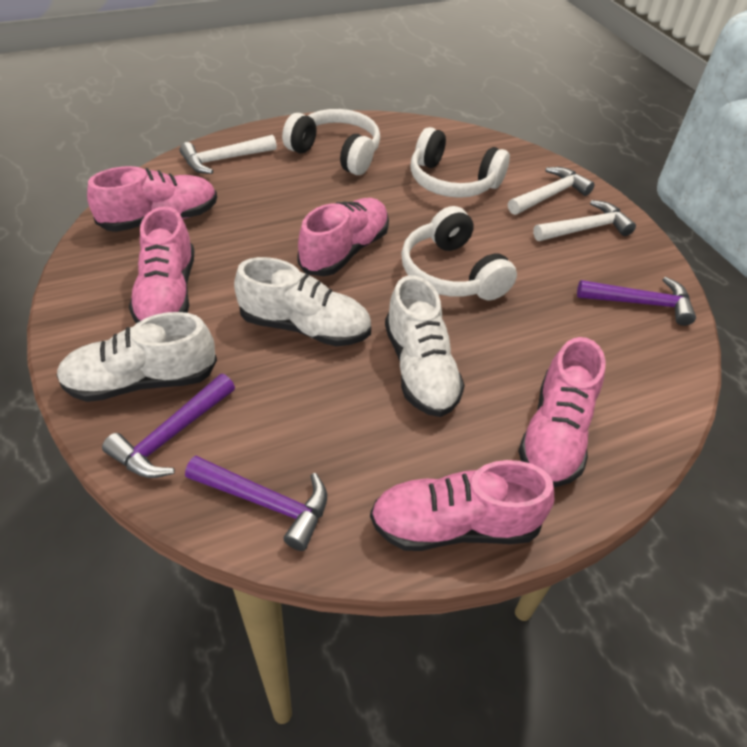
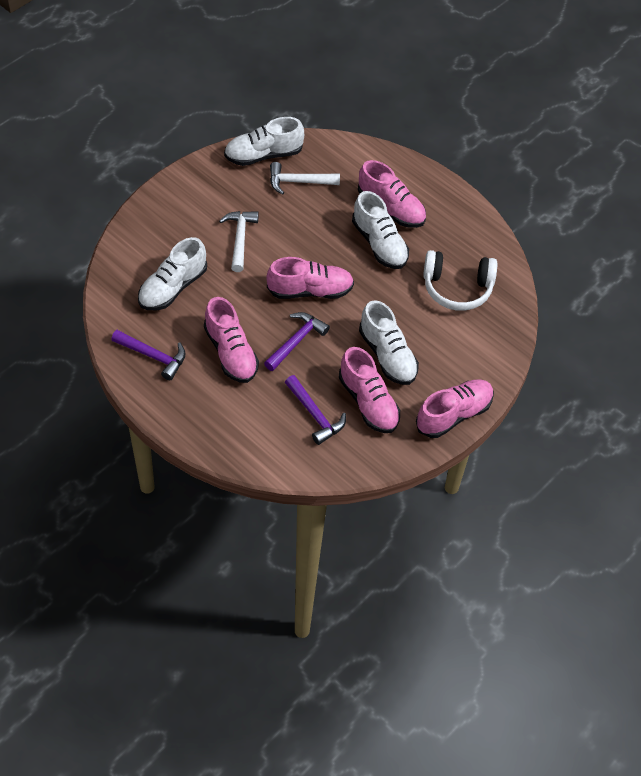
white hammer: [180,135,277,174] [508,167,595,215] [533,200,636,241] = 3 -> [219,211,259,272] [270,162,340,195] = 2
white headphones: [282,109,380,175] [401,206,517,300] [411,127,510,198] = 3 -> [423,250,498,311] = 1
white shoe: [57,312,217,402] [234,257,371,346] [385,275,465,417] = 3 -> [138,237,207,310] [224,117,304,166] [352,191,409,269] [359,300,419,385] = 4

